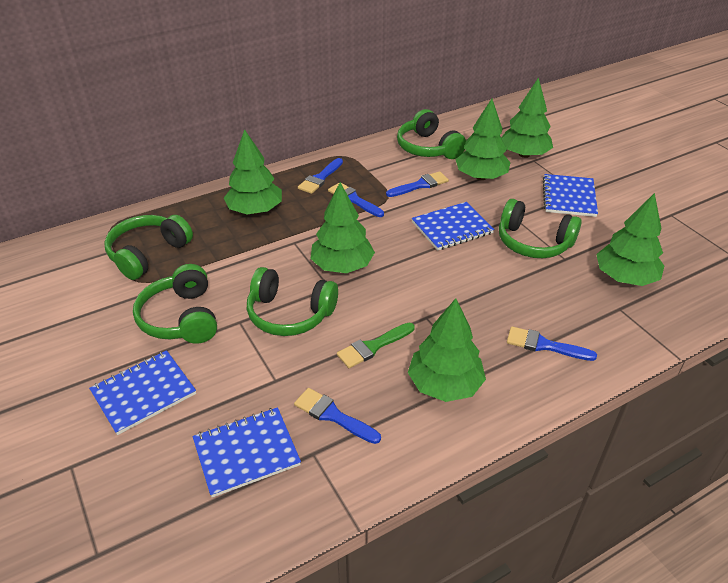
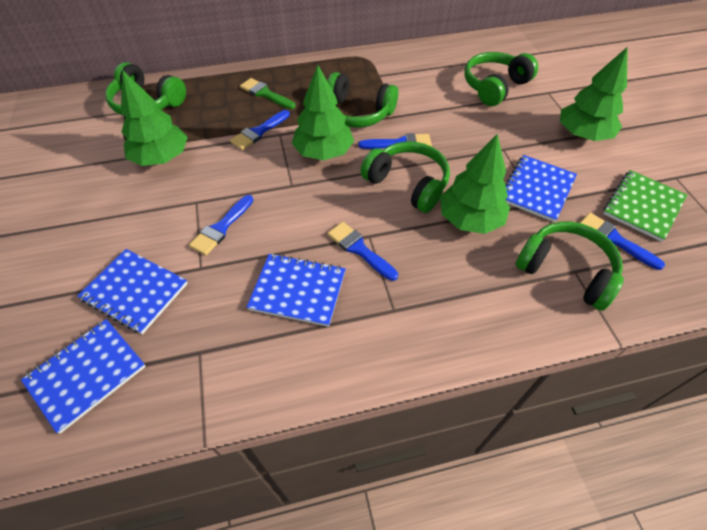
green notebook: none = 0 -> [603,170,687,242] = 1
green tree: [224,129,282,214] [310,182,375,273] [408,298,486,402] [455,99,511,180] [502,77,553,158] [596,193,664,286] = 6 -> [121,70,188,166] [292,65,354,160] [440,134,510,234] [560,47,628,141] = 4

